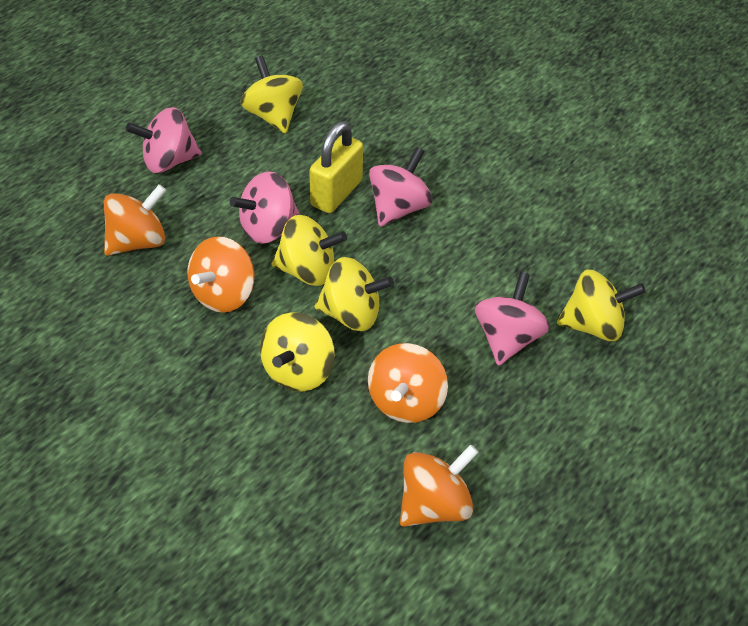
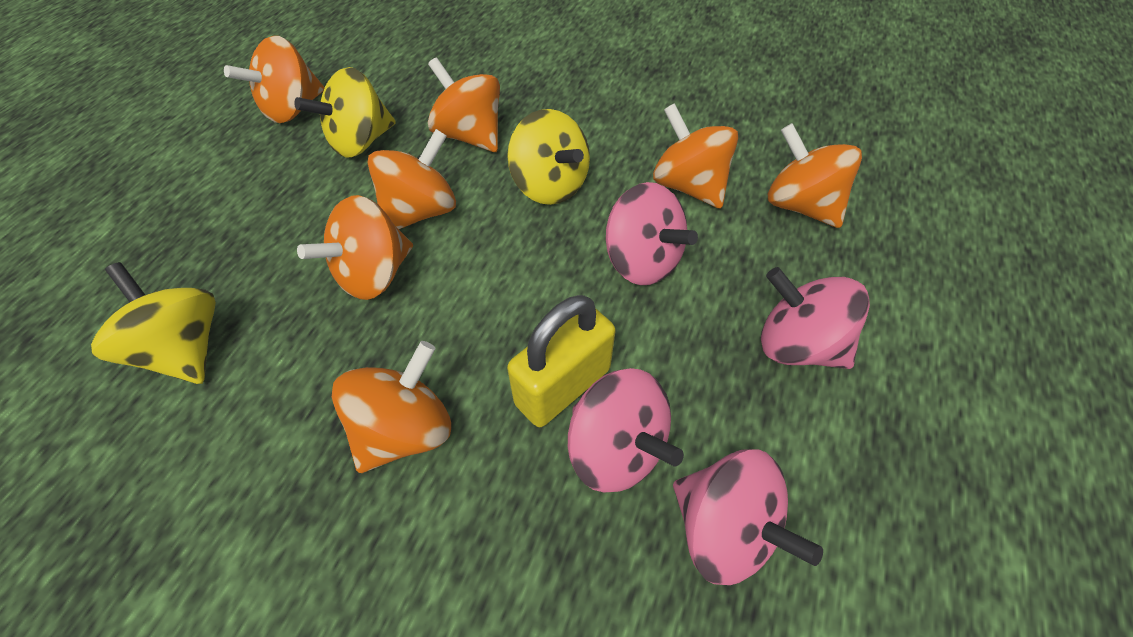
orange spinning top: [104,184,166,256] [188,236,254,313] [368,343,448,423] [400,444,479,527] = 4 -> [224,36,324,123] [297,195,413,300] [332,341,451,473] [367,129,456,229] [428,57,500,152] [653,103,738,208] [768,123,862,228] = 7
yellow spinning top: [240,55,303,133] [260,312,335,391] [271,215,347,286] [315,257,394,331] [557,270,646,341] = 5 -> [91,262,216,384] [294,67,396,158] [507,109,590,205] = 3

